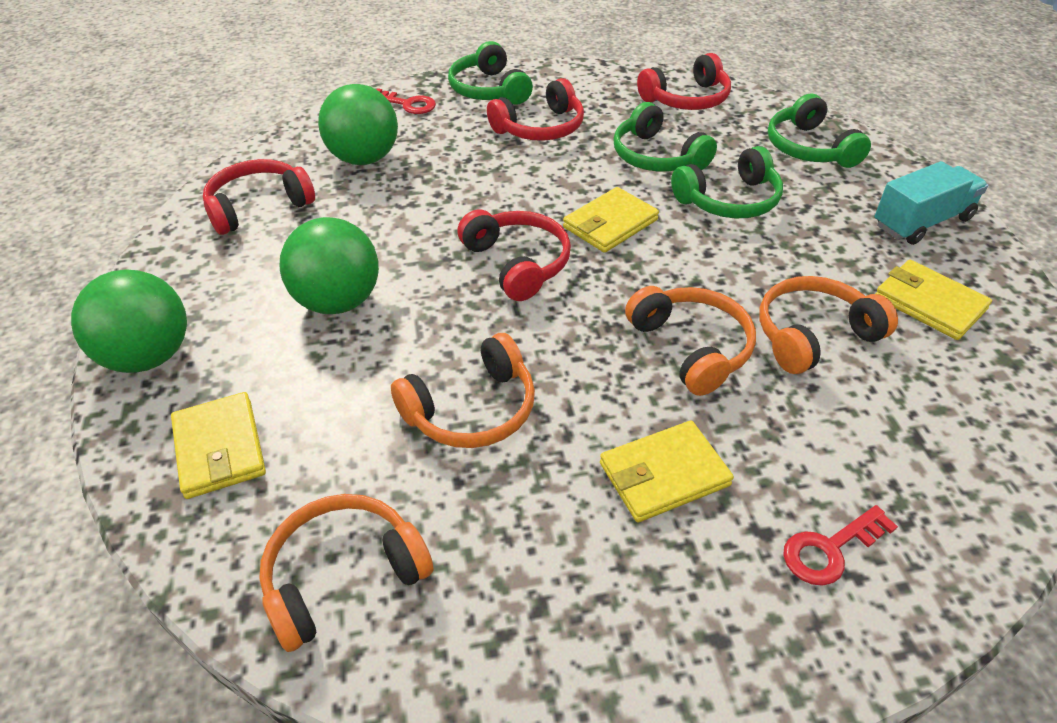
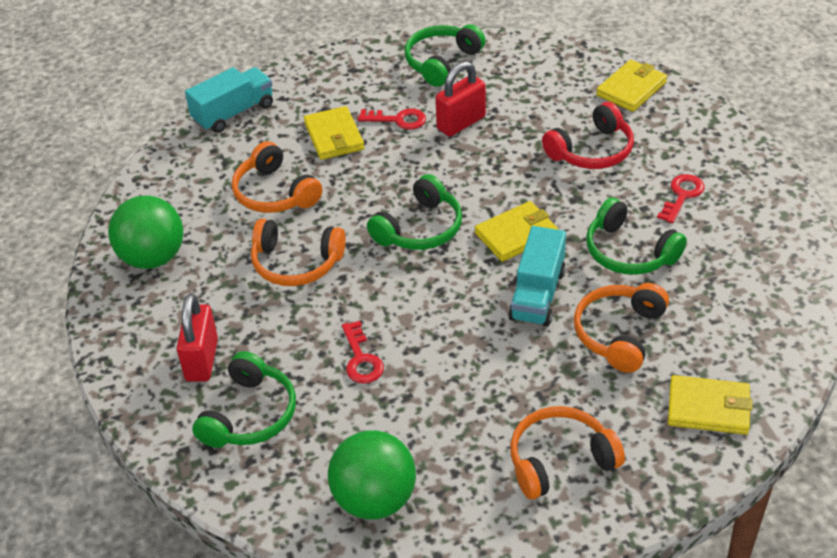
green ball: [71,269,187,373] [280,217,379,314] [318,84,398,165] = 3 -> [108,195,183,269] [328,430,416,520] = 2
red headphones: [203,159,315,235] [457,209,571,301] [487,78,584,141] [637,53,731,110] = 4 -> [542,102,634,169] = 1
red key: [376,88,436,114] [783,505,898,586] = 2 -> [342,321,384,384] [358,109,426,130] [657,174,705,223] = 3
red padlock: none = 0 -> [177,294,218,381] [435,61,486,137] = 2
turquoise truck: [875,161,988,245] = 1 -> [185,67,273,133] [508,226,566,327] = 2

